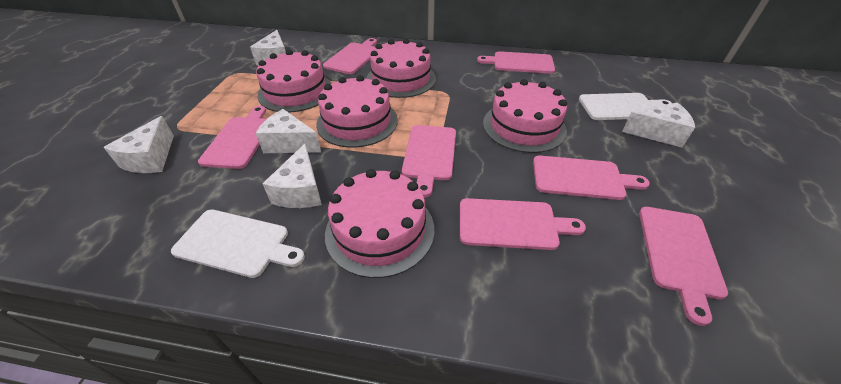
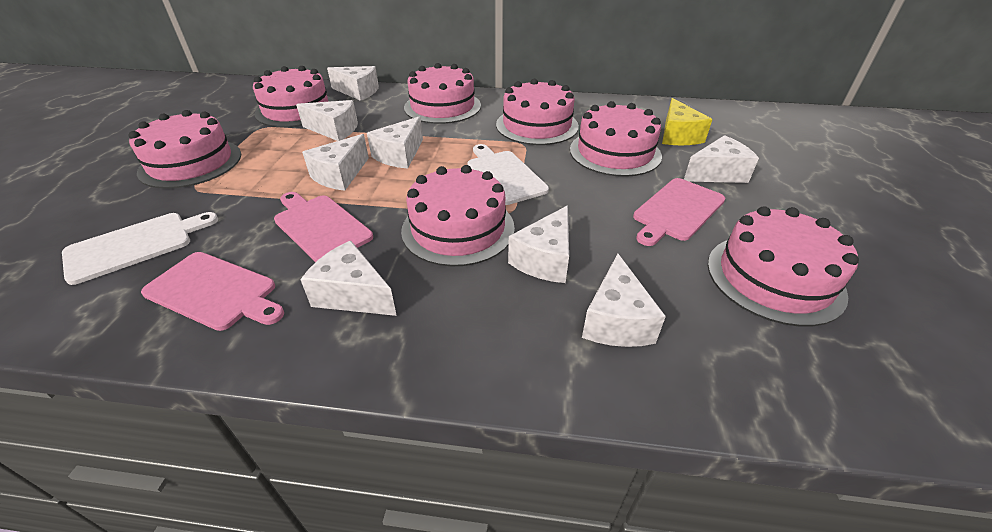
pink cake: [256,50,331,112] [316,75,398,148] [325,169,434,278] [366,39,436,98] [483,79,567,153] = 5 -> [129,110,241,189] [253,66,334,127] [401,165,515,266] [404,63,481,124] [496,79,579,145] [570,101,662,177] [708,206,859,327] = 7
pink cutting board: [198,106,266,169] [323,38,377,74] [402,125,456,197] [460,198,586,250] [477,51,555,74] [533,156,650,200] [639,207,728,326] = 7 -> [141,252,284,331] [274,192,373,262] [633,178,725,246] = 3
white cheese: [103,116,174,173] [250,30,286,65] [255,109,321,153] [262,144,322,208] [622,102,695,148] = 5 -> [296,100,358,141] [300,241,397,316] [302,134,369,191] [327,66,379,101] [367,116,423,169] [508,206,569,283] [582,254,666,347] [684,135,759,183] = 8
yellow cheese: none = 0 -> [662,98,713,145] = 1

